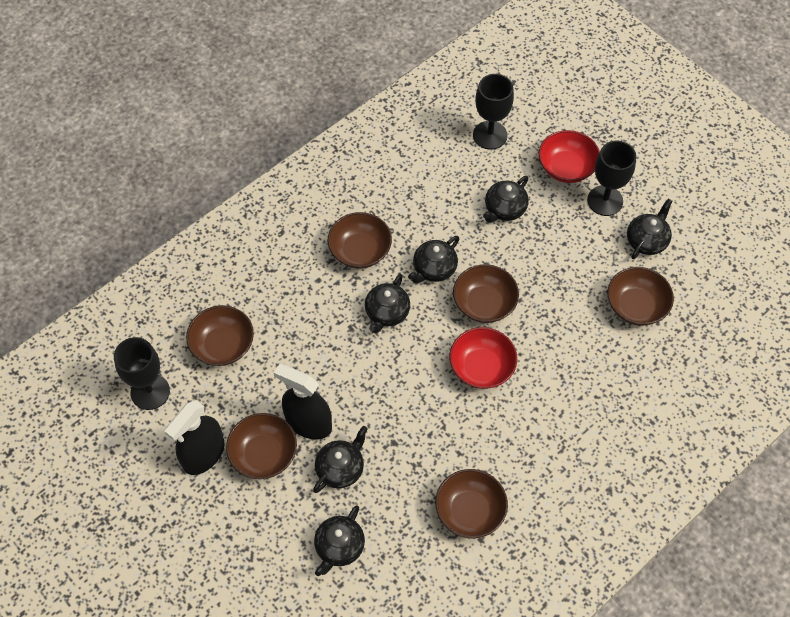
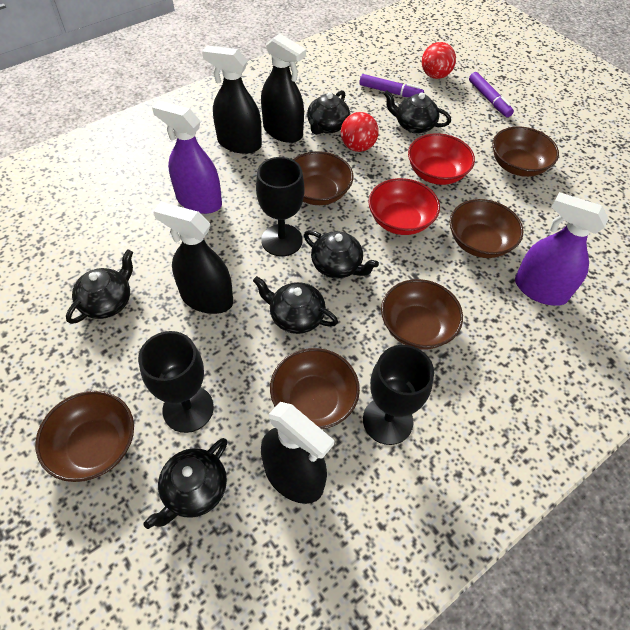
black spray bottle: [164,400,225,475] [274,364,332,440] = 2 -> [153,202,233,314] [202,46,262,154] [261,34,306,143] [261,402,335,504] = 4
purple marker: none = 0 -> [359,74,424,98] [469,72,514,117] = 2
purple spray bottle: none = 0 -> [152,101,222,214] [515,192,608,306] = 2
red ball: none = 0 -> [341,112,379,152] [422,42,456,79] = 2

